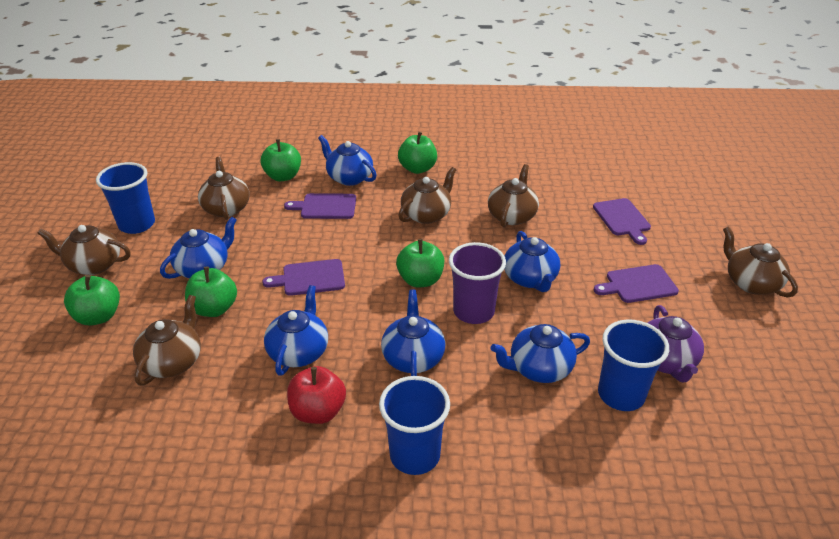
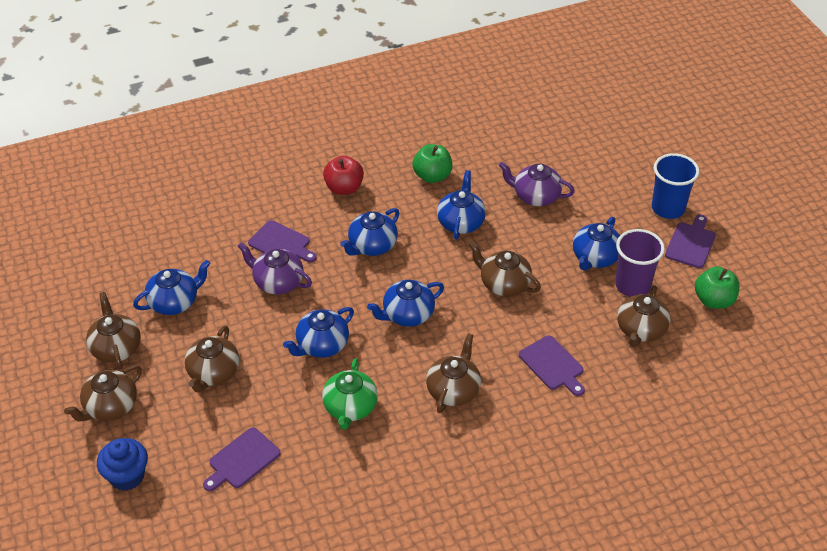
blue cup: [96,162,155,234] [379,376,450,475] [598,320,669,411] = 3 -> [652,153,699,219] = 1
blue cupcake: none = 0 -> [97,438,148,491] = 1
green apple: [64,275,120,325] [185,267,237,317] [261,139,301,181] [396,239,444,287] [398,132,437,174] = 5 -> [412,144,452,183] [695,266,739,309] = 2
green teapot: none = 0 -> [322,358,378,430] = 1
purple teapot: [647,305,704,382] = 1 -> [238,242,312,295] [499,161,575,206] = 2

